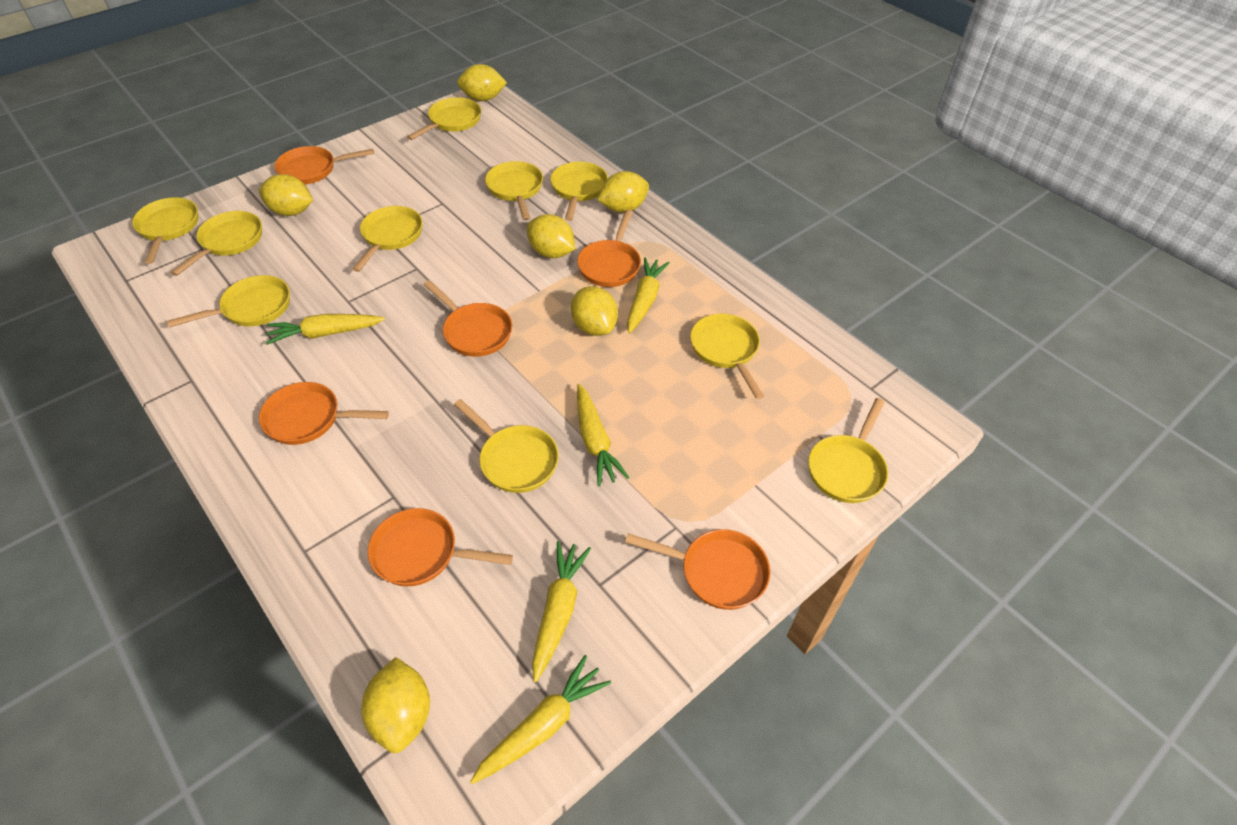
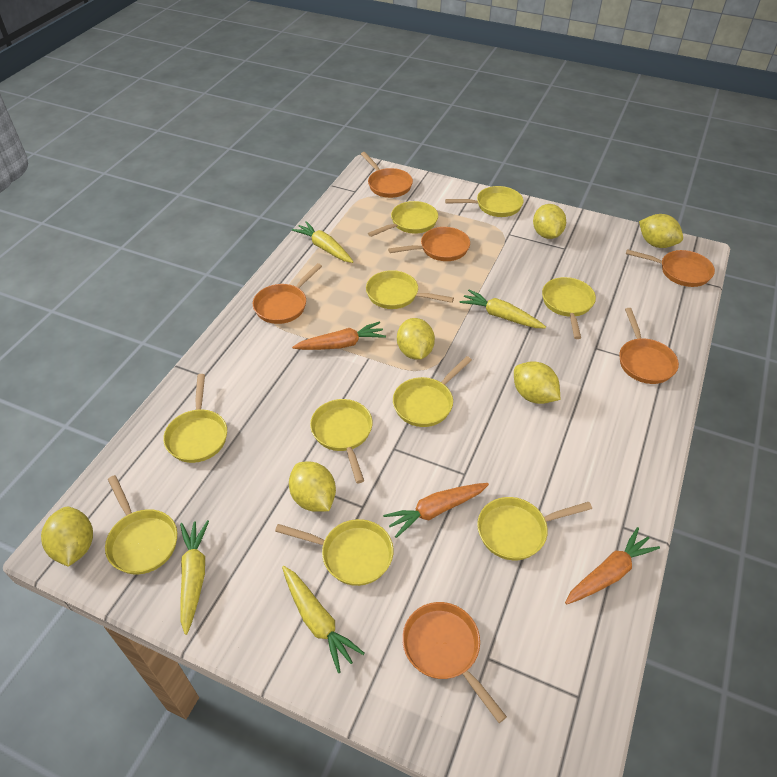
orange carrot: none = 0 -> [292,321,386,350] [383,483,489,538] [565,527,660,605] = 3
yellow carrot: [266,314,385,345] [470,655,611,784] [532,541,591,682] [577,384,629,486] [627,257,670,334] = 5 -> [180,520,209,635] [282,566,365,673] [292,221,353,263] [460,289,546,328] = 4

